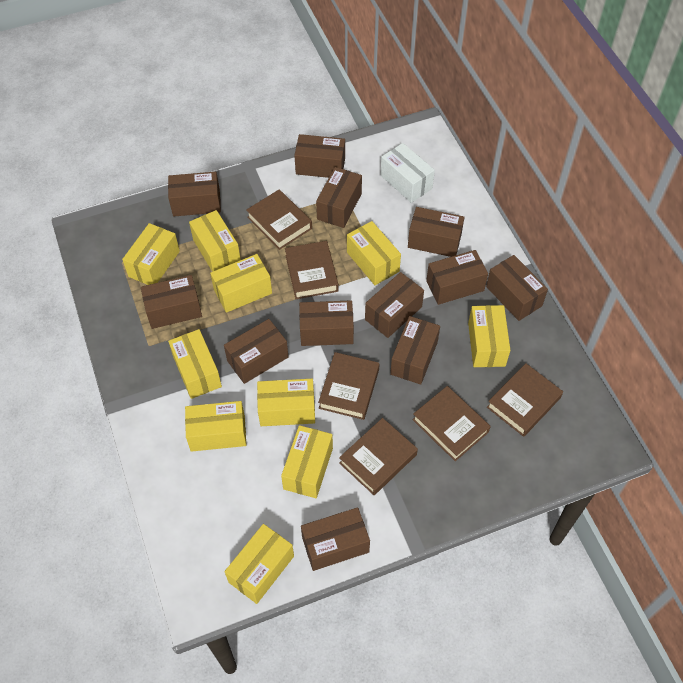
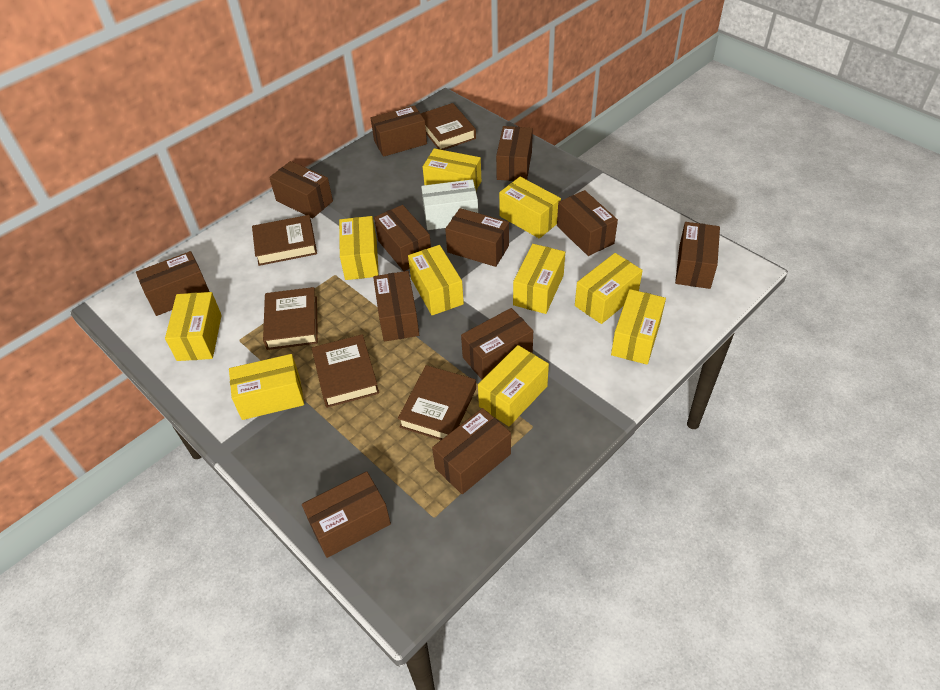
brown book: [246,190,312,250] [285,241,339,299] [318,352,379,420] [339,418,418,495] [413,386,491,461] [487,363,563,437] = 6 -> [252,215,317,266] [263,287,318,350] [312,334,379,408] [398,365,476,440] [421,103,476,150] = 5

